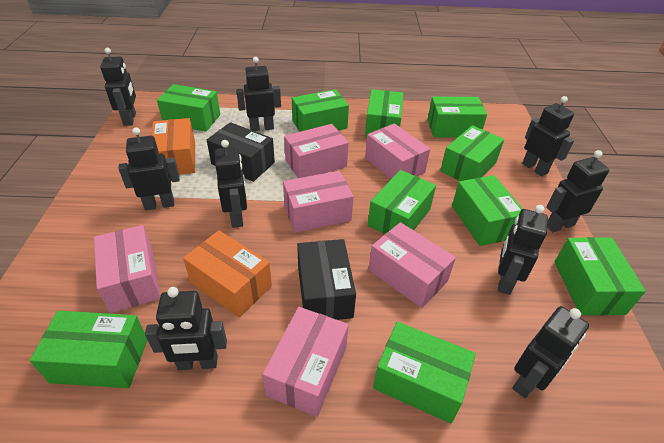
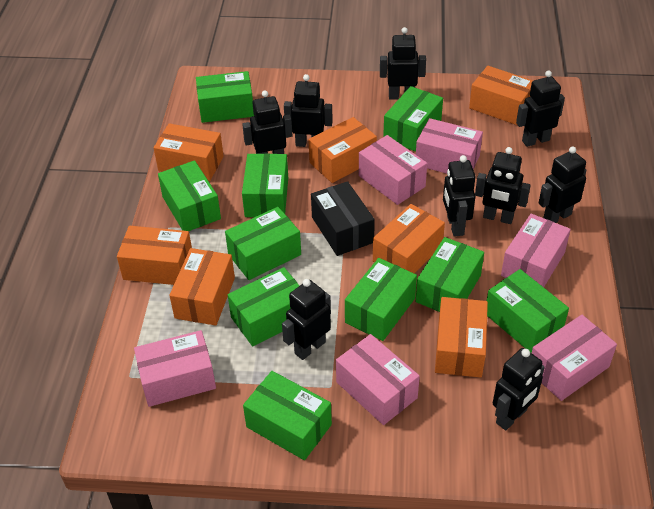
black box: [207,122,275,182] [297,239,356,320] = 2 -> [311,181,375,256] = 1
orange box: [151,118,195,175] [183,230,272,317] = 2 -> [117,226,192,285] [154,123,224,181] [169,248,235,326] [308,117,377,183] [373,204,445,273] [435,297,488,378] [469,66,533,125] = 7

